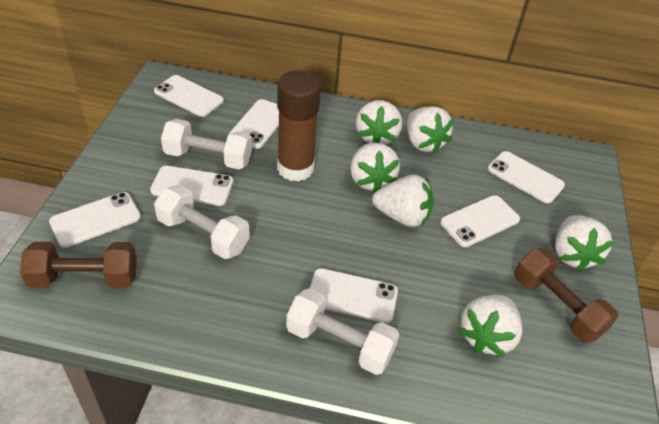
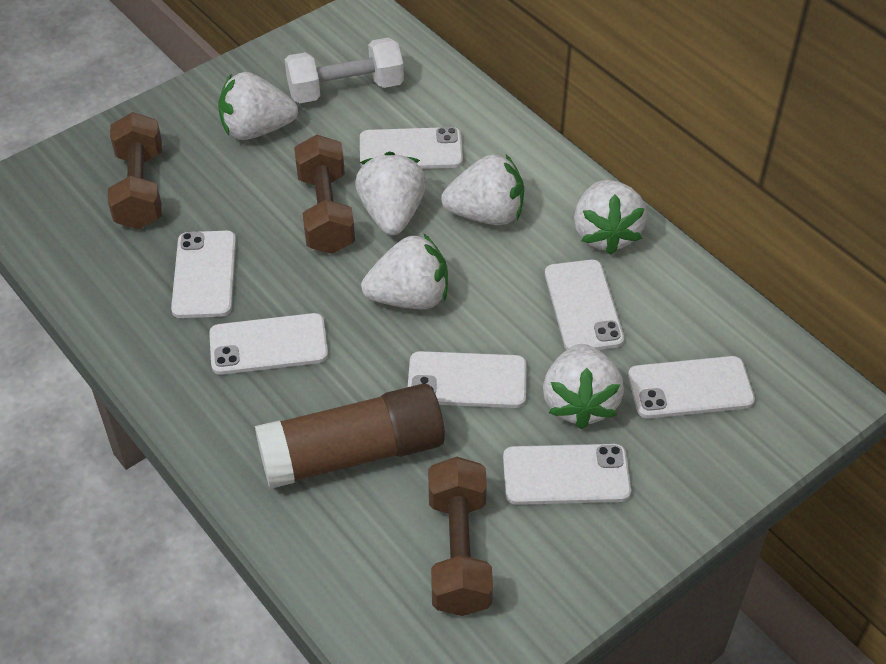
brown dumbbell: [20,242,137,288] [514,248,618,343] = 2 -> [108,112,162,229] [294,134,355,254] [428,457,493,616] = 3
white dumbbell: [154,185,250,259] [161,119,252,169] [286,288,400,375] = 3 -> [285,38,404,103] = 1

